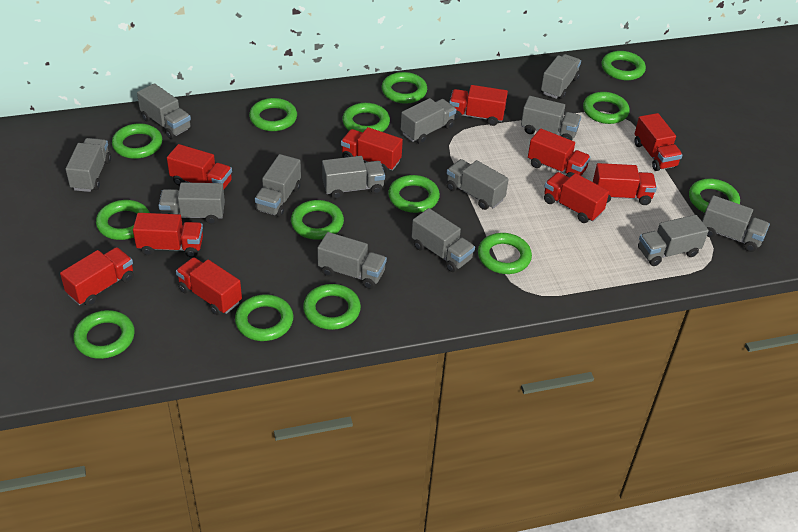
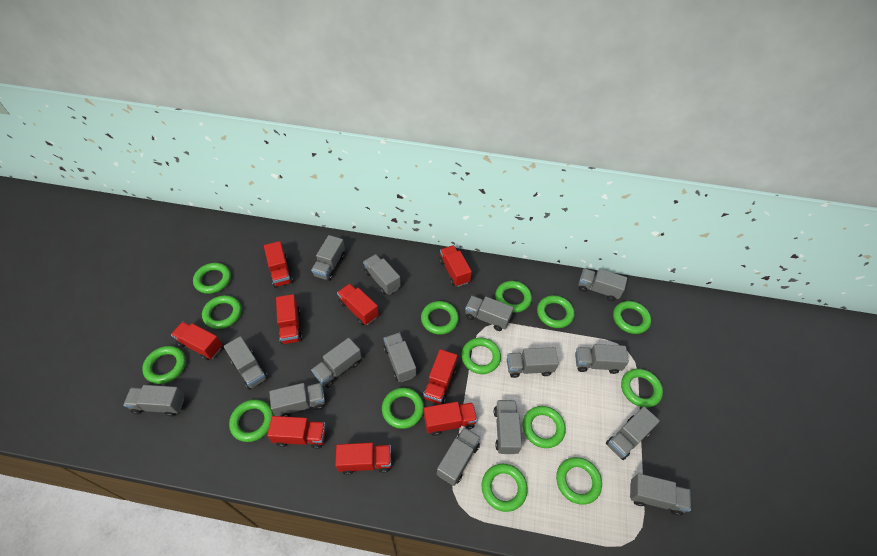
grey truck: [66,138,111,192] [137,83,192,139] [158,182,225,224] [255,154,301,217] [317,232,387,289] [322,156,385,199] [401,98,457,144] [411,208,475,272] [447,159,509,210] [521,96,581,140] [541,54,581,99] [638,215,709,266] [702,195,770,252] = 13 -> [123,385,184,416] [224,336,268,389] [269,383,325,417] [311,235,345,281] [311,338,362,388] [363,254,401,295] [383,332,416,382] [437,427,481,486] [465,296,514,331] [494,400,522,454] [507,347,559,378] [575,344,629,374] [579,268,627,301] [606,406,660,460] [630,473,691,516] = 15
red truck: [60,247,134,306] [133,213,203,258] [167,144,232,189] [176,257,242,315] [341,127,403,173] [449,85,508,126] [528,128,591,178] [544,172,609,223] [593,163,657,205] [634,113,683,171] = 10 -> [171,322,222,360] [264,241,293,287] [267,416,326,449] [276,294,302,344] [335,443,391,475] [337,283,379,325] [423,349,457,404] [424,402,477,436] [439,245,472,287] = 9

